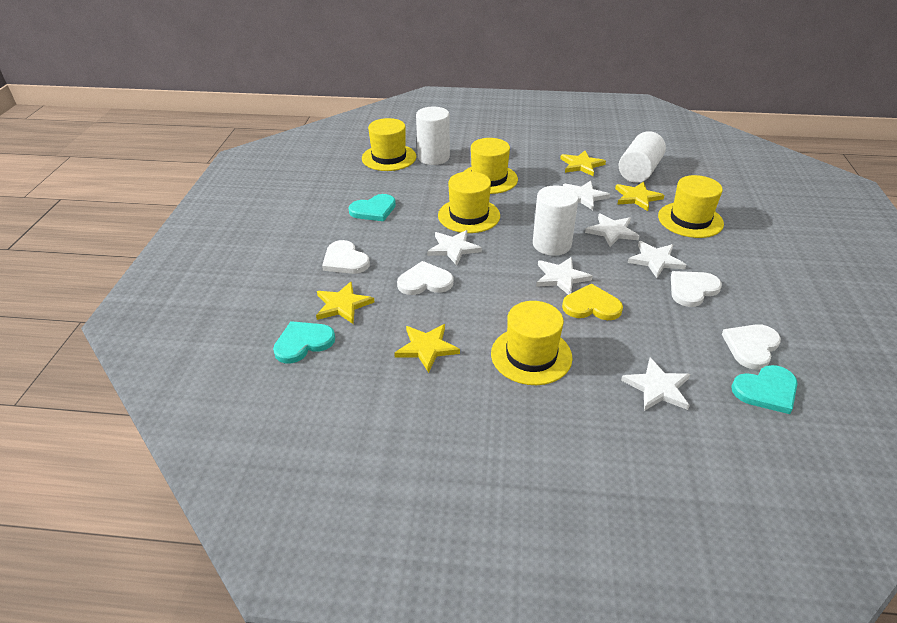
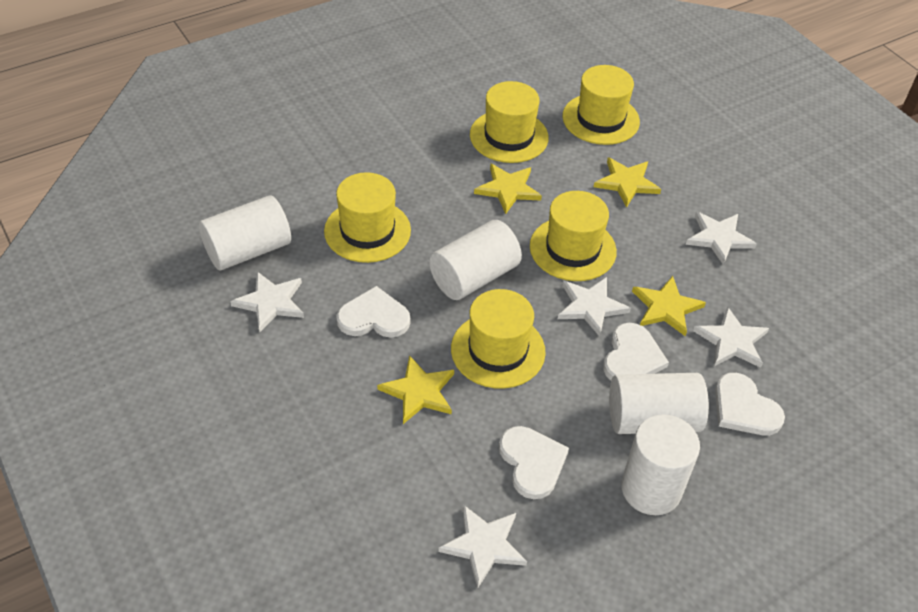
turquoise heart: [273,321,335,363] [349,194,396,221] [731,365,798,414] = 3 -> none = 0
white cylinder: [416,107,450,165] [533,185,579,256] [619,131,666,183] = 3 -> [199,195,291,270] [429,220,522,300] [609,373,709,434] [621,415,700,515] = 4
white star: [427,230,482,266] [536,257,593,295] [563,181,610,210] [585,213,640,247] [621,358,690,411] [628,241,686,278] = 6 -> [230,272,304,332] [438,505,527,588] [558,277,631,337] [686,212,757,265] [693,306,769,368] = 5
yellow heart: [562,284,623,320] = 1 -> none = 0

